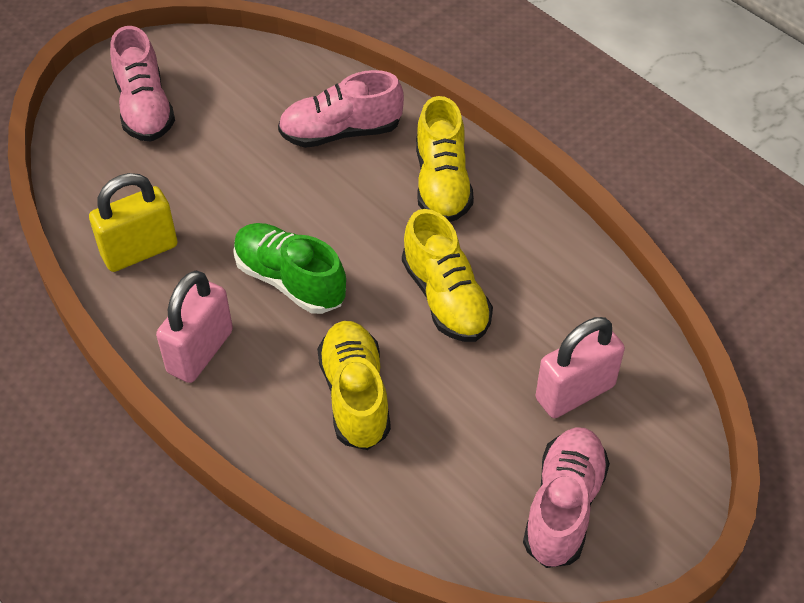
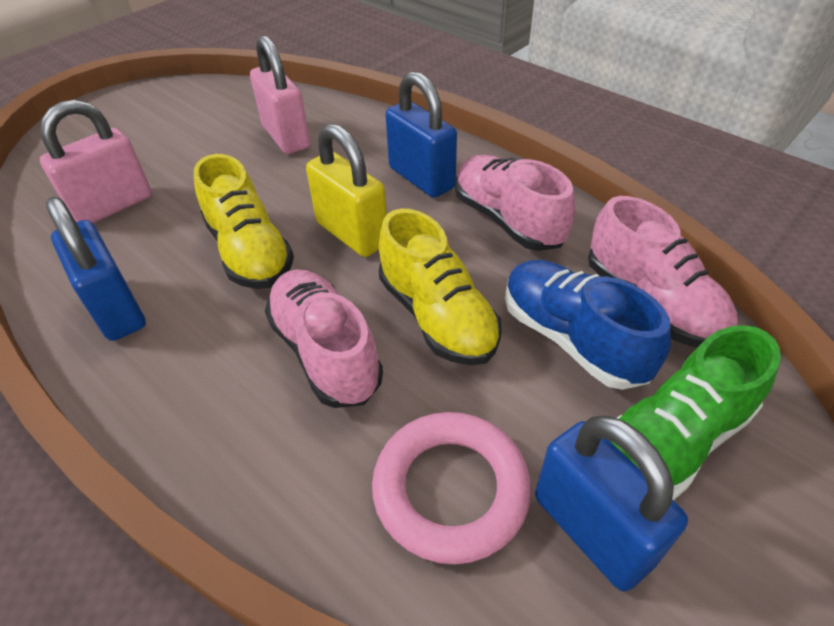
blue padlock: none = 0 -> [46,197,146,341] [385,71,457,198] [535,415,688,591] = 3
blue shoe: none = 0 -> [505,260,671,390] = 1
pink ring: none = 0 -> [372,412,531,564] = 1
yellow shoe: [317,321,391,450] [402,209,493,342] [416,96,474,222] = 3 -> [194,154,294,289] [379,209,502,365] = 2

